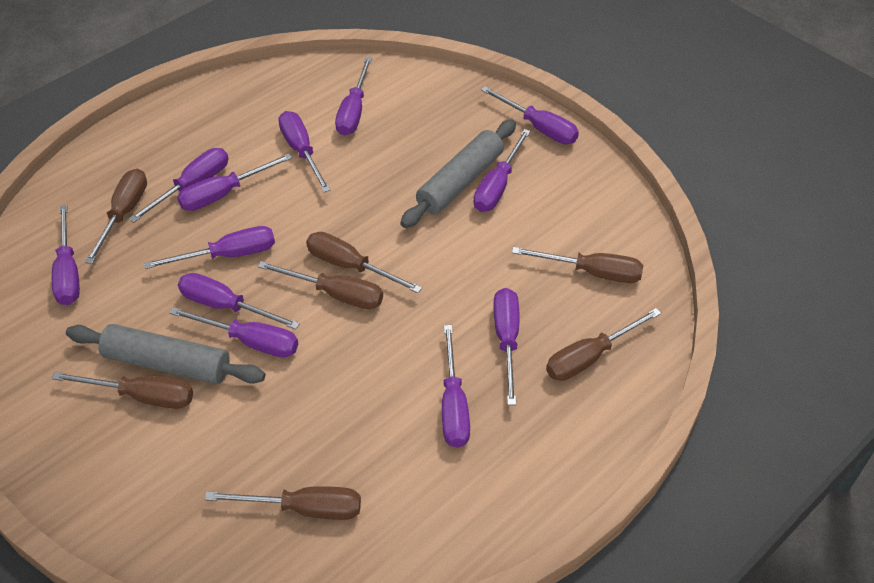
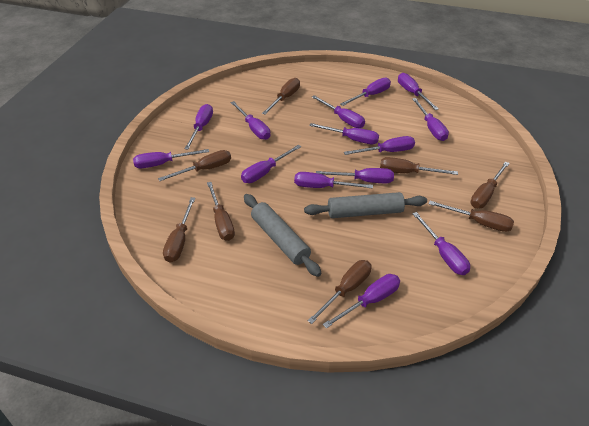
brown screwdriver: [52,372,193,409] [85,169,147,264] [205,486,361,520] [258,261,383,309] [306,232,422,293] [512,247,643,283] [546,308,661,381] = 7 -> [158,150,231,181] [163,197,195,263] [207,182,235,241] [262,78,300,115] [307,260,371,324] [380,157,458,175] [429,201,514,232] [470,161,510,208] = 8
purple screwdriver: [52,205,80,305] [128,148,228,223] [144,226,275,269] [169,307,298,358] [177,154,292,211] [178,273,300,329] [278,111,331,192] [335,57,372,136] [442,325,470,448] [473,129,531,212] [481,86,579,144] [493,288,520,405] = 12 -> [133,149,209,168] [184,104,213,150] [231,101,270,140] [241,145,301,183] [294,172,373,189] [309,123,379,144] [312,95,365,128] [316,168,394,183] [323,274,400,329] [341,78,391,106] [344,136,415,155] [398,73,439,110] [412,98,449,141] [412,212,470,275] = 14

